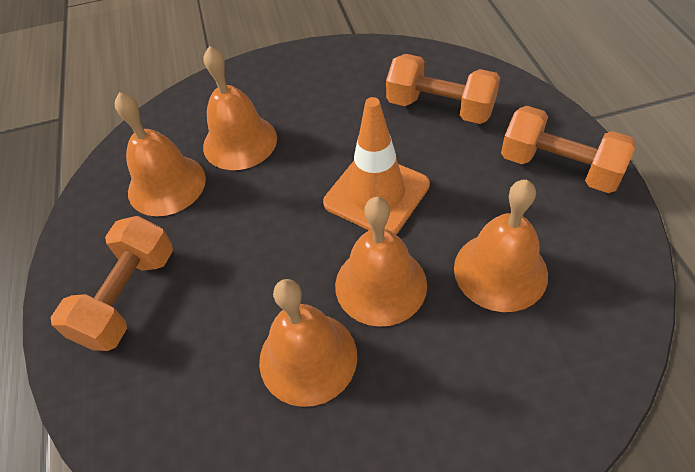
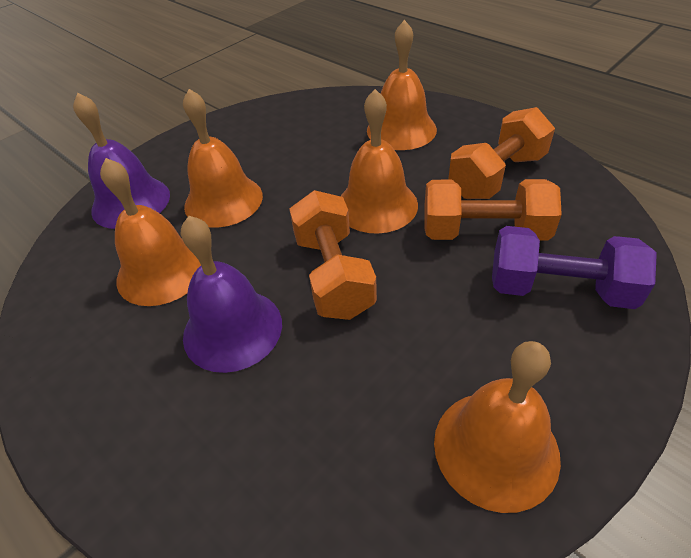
orange traffic cone: [323,97,430,234] = 1 -> none = 0
purple bell: none = 0 -> [73,93,170,229] [181,216,282,373] = 2
purple dumbbell: none = 0 -> [492,226,657,309] = 1

